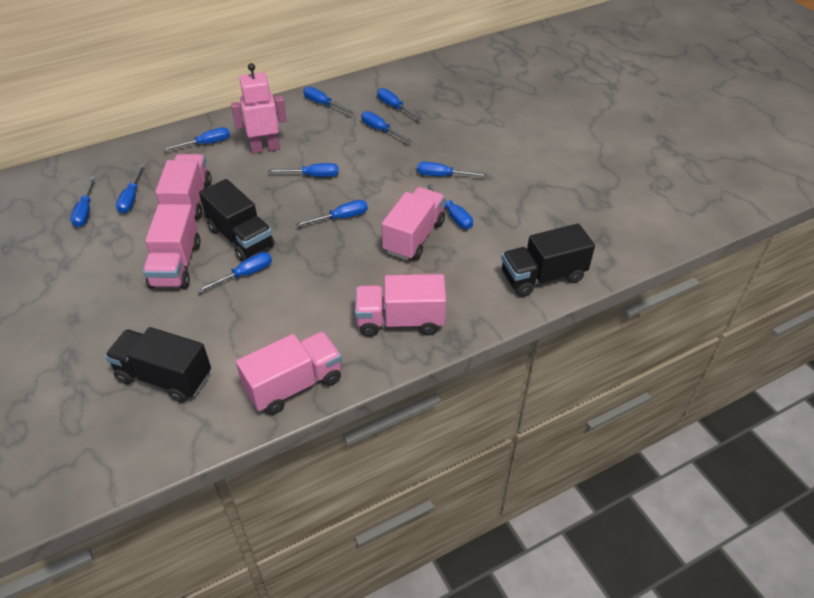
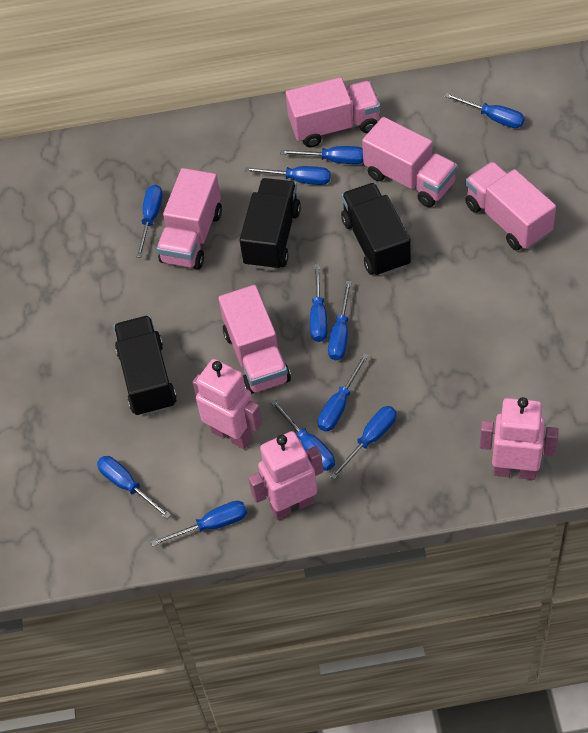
pink robot: [231,63,287,154] = 1 -> [193,359,262,449] [248,431,323,520] [480,397,559,480] = 3

